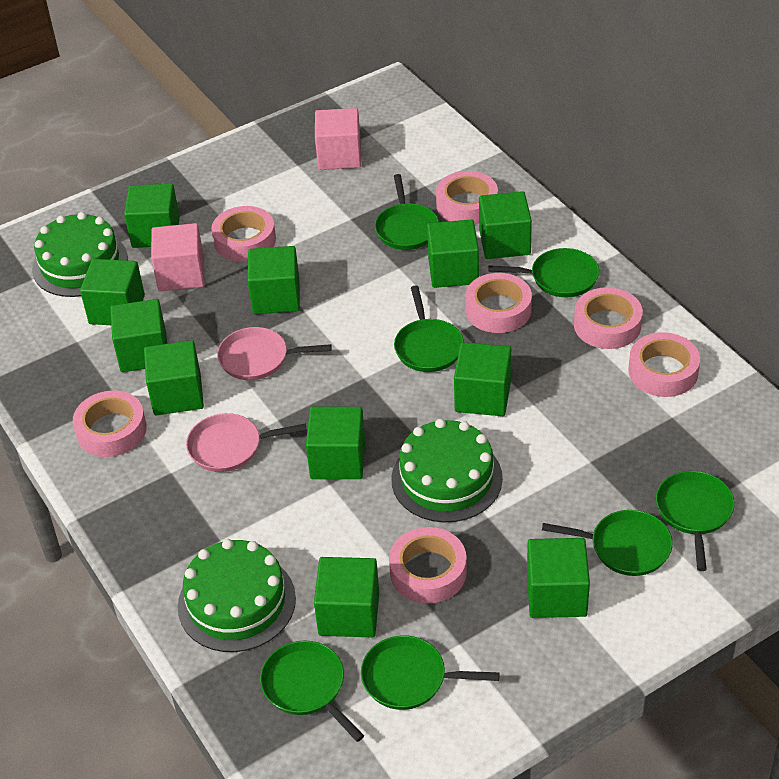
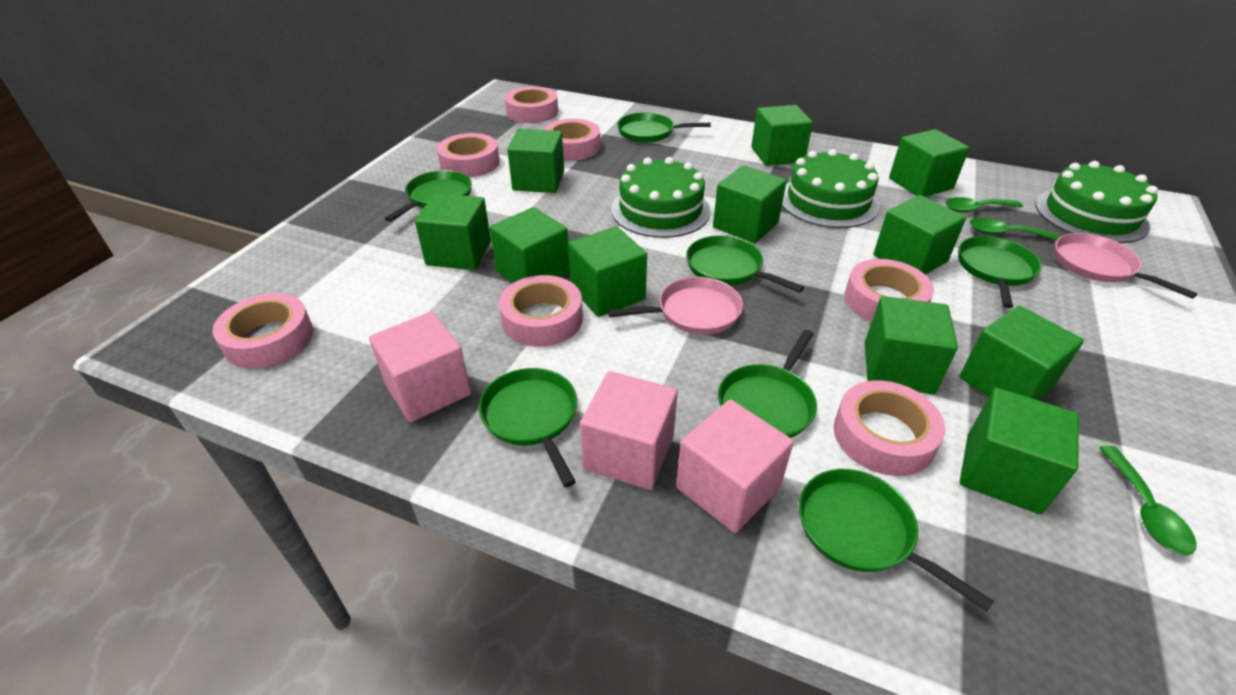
green spoon: none = 0 -> [945,197,1023,213] [969,218,1060,240] [1099,446,1197,555] = 3
pink cube: [151,223,205,291] [315,108,361,170] = 2 -> [369,312,471,422] [580,371,678,490] [676,399,794,533] = 3

